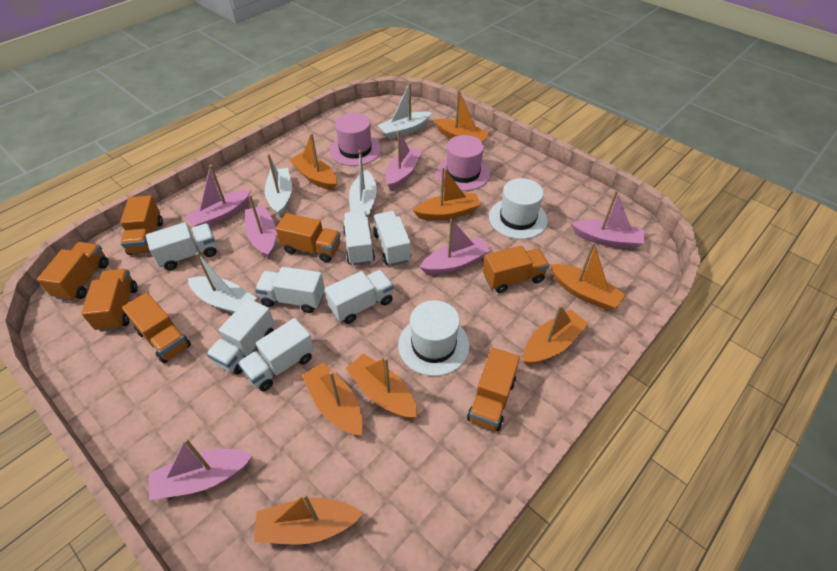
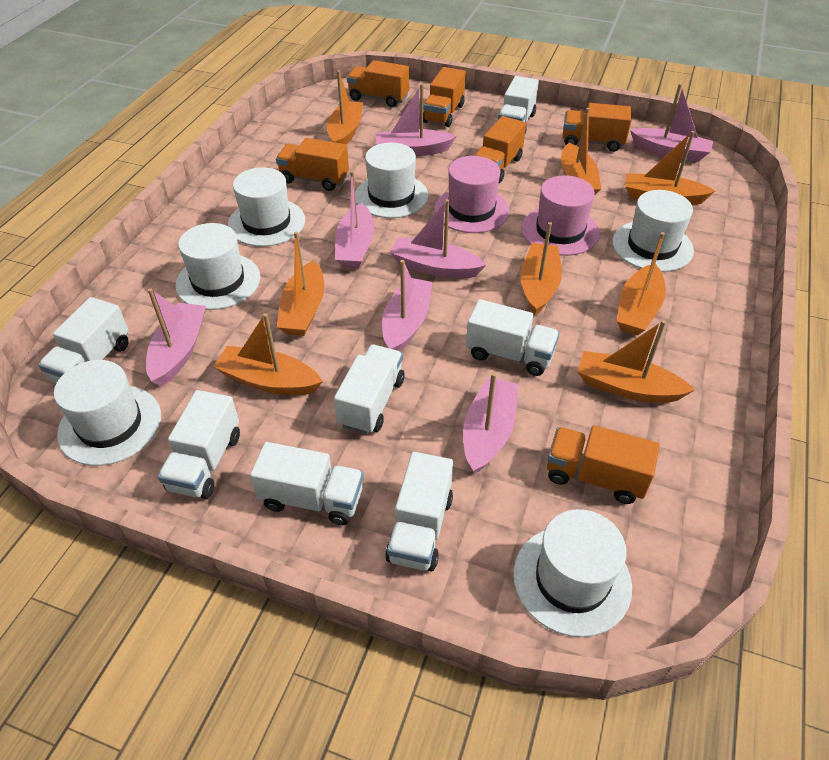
orange truck: [37,242,109,301] [81,269,138,332] [120,195,163,255] [122,292,191,363] [276,213,340,262] [467,347,520,431] [483,246,549,293] = 7 -> [276,138,349,191] [347,60,409,107] [423,67,466,127] [475,116,526,183] [547,425,660,504] [563,103,632,152] = 6
pink boat: [149,438,253,500] [185,165,251,227] [245,195,276,258] [385,130,422,190] [420,219,491,275] [571,191,644,249] = 6 -> [146,288,206,386] [335,171,375,269] [376,84,457,156] [382,260,432,351] [389,199,486,278] [463,373,518,474] [630,83,713,162] = 7
white boat: [188,252,257,313] [265,154,292,217] [349,150,377,217] [378,82,432,139] = 4 -> none = 0
white hat: [398,300,470,376] [489,178,548,239] = 2 -> [54,360,161,466] [175,223,260,310] [228,167,305,247] [355,143,428,218] [513,509,632,637] [612,190,694,272] = 6

